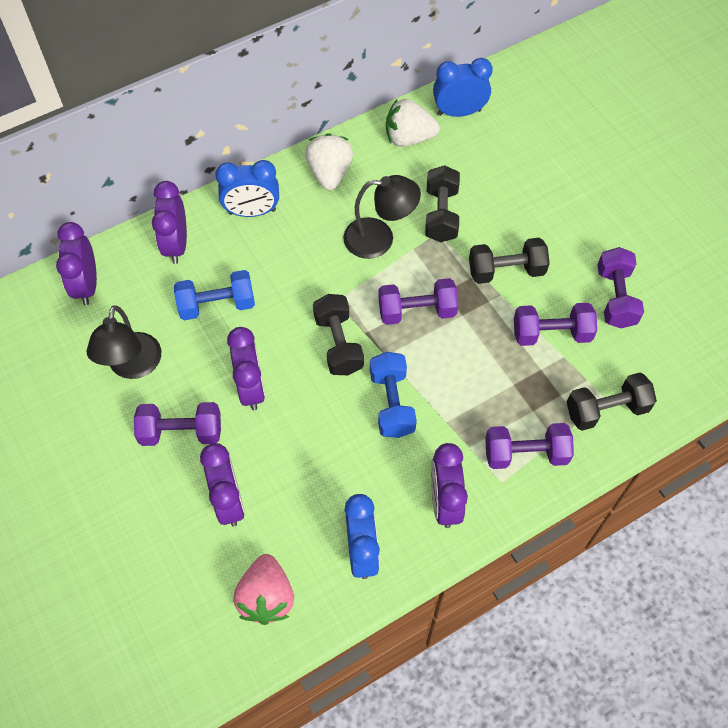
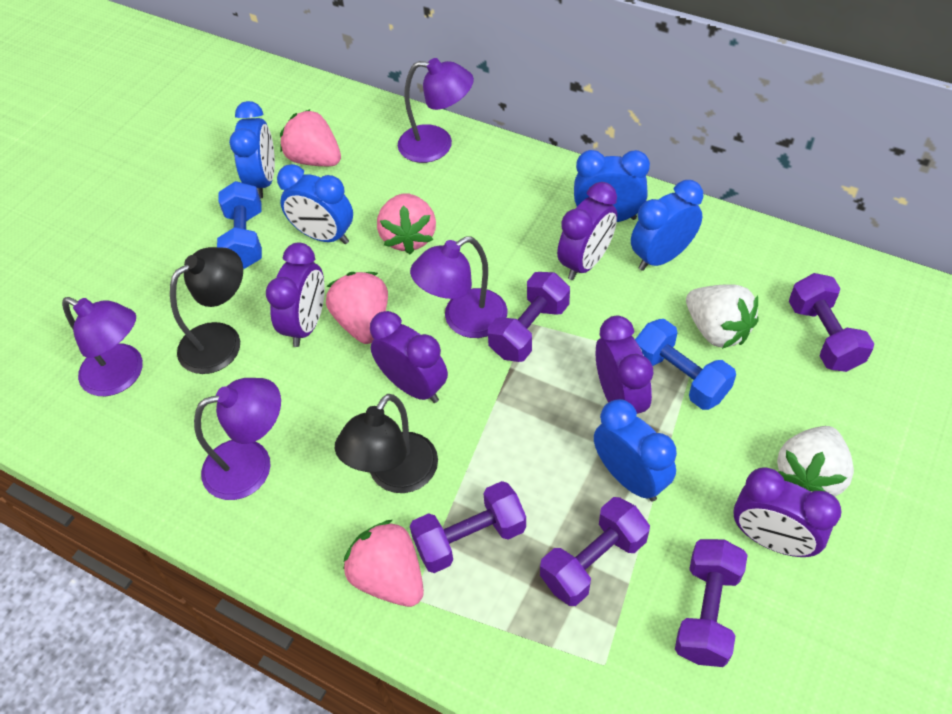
black dumbbell: [313,294,364,375] [425,165,460,242] [469,238,550,284] [567,373,657,431] = 4 -> none = 0
blue clock: [215,160,279,217] [344,494,380,579] [433,58,493,117] = 3 -> [229,101,275,199] [277,164,353,244] [574,150,650,222] [594,399,677,501] [631,180,703,271] = 5
pink strawberry: [233,554,294,625] = 1 -> [280,109,341,166] [326,272,388,344] [343,520,424,607] [377,193,436,254] = 4
purple lamp: none = 0 -> [62,297,143,396] [194,378,281,500] [398,58,474,163] [410,236,508,338] = 4

